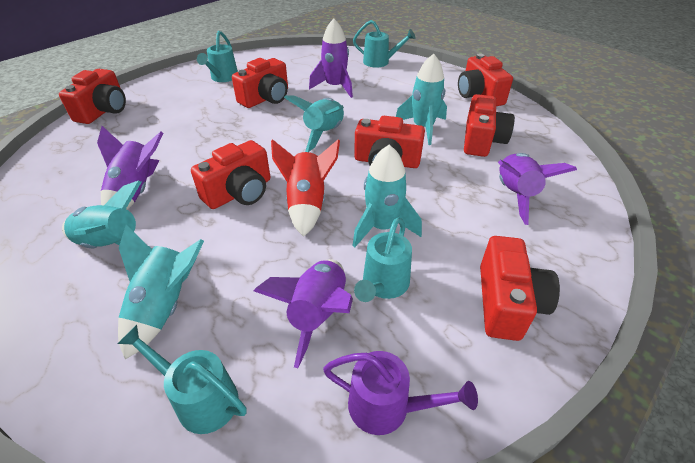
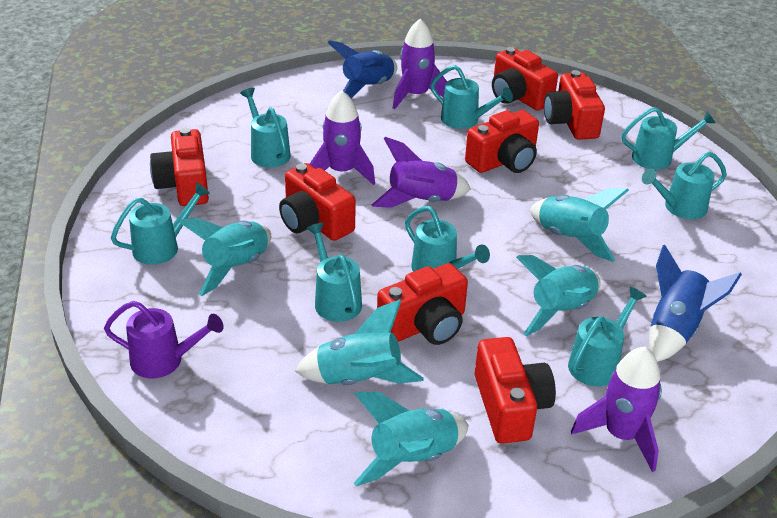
blue rocket: none = 0 -> [327,41,397,98] [649,245,742,362] = 2
red rocket: [271,139,340,237] = 1 -> none = 0
turquoise watering can: [117,325,247,434] [197,31,238,82] [353,20,415,68] [354,218,412,302] = 4 -> [111,182,210,265] [240,88,291,168] [306,223,362,322] [405,206,490,272] [430,65,513,129] [568,286,647,387] [621,107,715,170] [642,151,727,219] = 8

